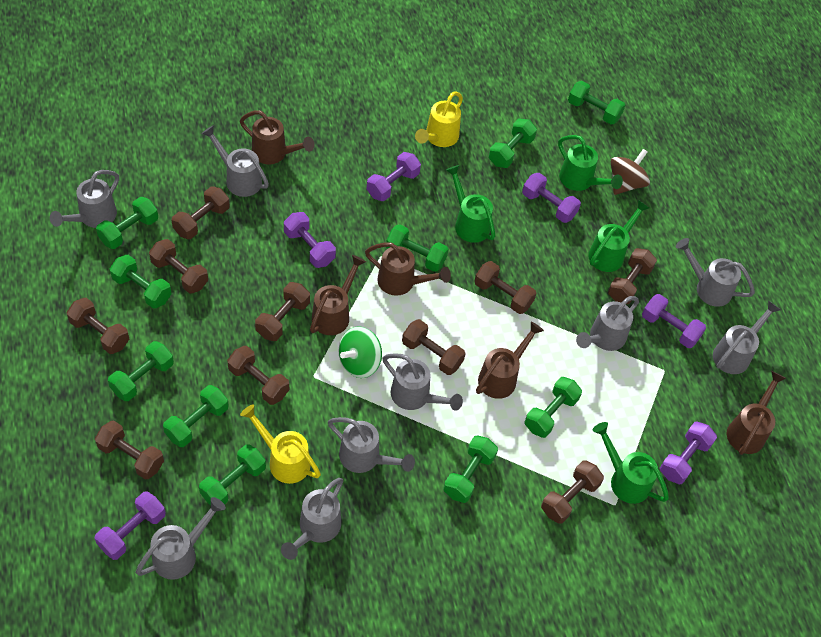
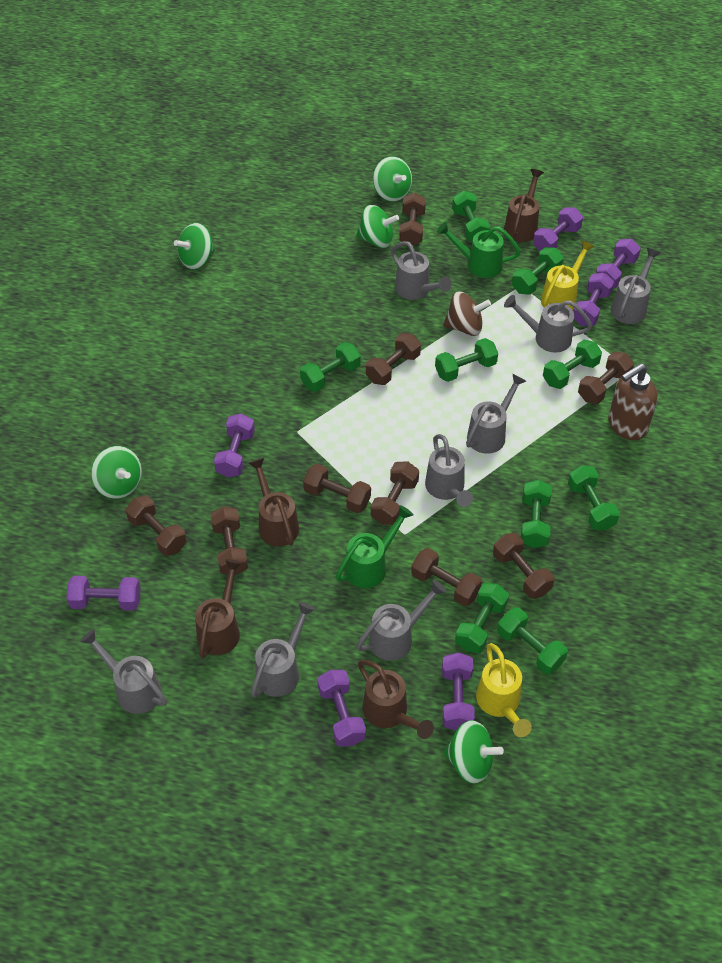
brown dumbbell: [67,298,129,354] [95,421,164,480] [149,239,208,294] [172,186,230,239] [227,346,289,405] [255,282,310,341] [402,319,466,375] [474,261,537,314] [541,461,604,524] [608,248,657,304] = 10 -> [126,495,187,556] [210,506,248,575] [303,463,371,513] [366,333,421,385] [371,462,419,525] [399,193,426,245] [411,548,482,606] [493,533,554,599] [578,352,634,404] = 9
brown soap dispenser: none = 0 -> [608,363,658,440] = 1
brown watering can: [240,110,315,164] [310,255,366,335] [365,242,451,296] [476,321,544,399] [727,371,786,455] = 5 -> [195,559,242,658] [249,458,299,547] [358,660,434,739] [504,169,544,242] = 4
green dumbbell: [96,197,158,249] [108,341,174,401] [110,255,172,308] [163,385,229,447] [199,444,266,505] [386,224,448,272] [443,435,498,503] [489,119,537,168] [525,377,582,438] [568,81,625,125] = 10 -> [300,342,361,392] [435,338,498,382] [452,191,490,241] [455,583,509,653] [497,607,568,674] [512,247,564,295] [521,480,552,548] [543,340,602,389] [568,465,620,531] = 9
green spinning top: [338,327,382,378] = 1 -> [91,446,142,499] [174,223,215,269] [356,205,399,248] [373,156,412,202] [443,720,504,784] = 5
green watering can: [446,165,495,243] [558,135,623,191] [588,200,649,272] [593,422,669,504] = 4 -> [336,505,414,588] [437,222,521,278] = 2
grey watering can: [50,170,119,228] [136,497,226,580] [201,125,269,197] [281,478,343,560] [328,417,415,473] [382,353,463,411] [576,296,639,351] [676,238,755,307] [713,300,781,374] = 9 -> [80,629,167,714] [251,602,315,698] [356,580,447,661] [391,241,452,300] [425,434,473,507] [466,374,526,454] [504,295,592,353] [611,248,661,324] = 8
purple dumbbell: [94,491,166,560] [284,212,336,268] [367,152,421,201] [522,173,581,223] [642,294,706,348] [660,422,717,484] = 6 -> [67,576,141,611] [214,413,255,478] [317,670,366,747] [442,652,475,731] [533,207,583,252] [573,273,614,326] [596,239,641,288] = 7

